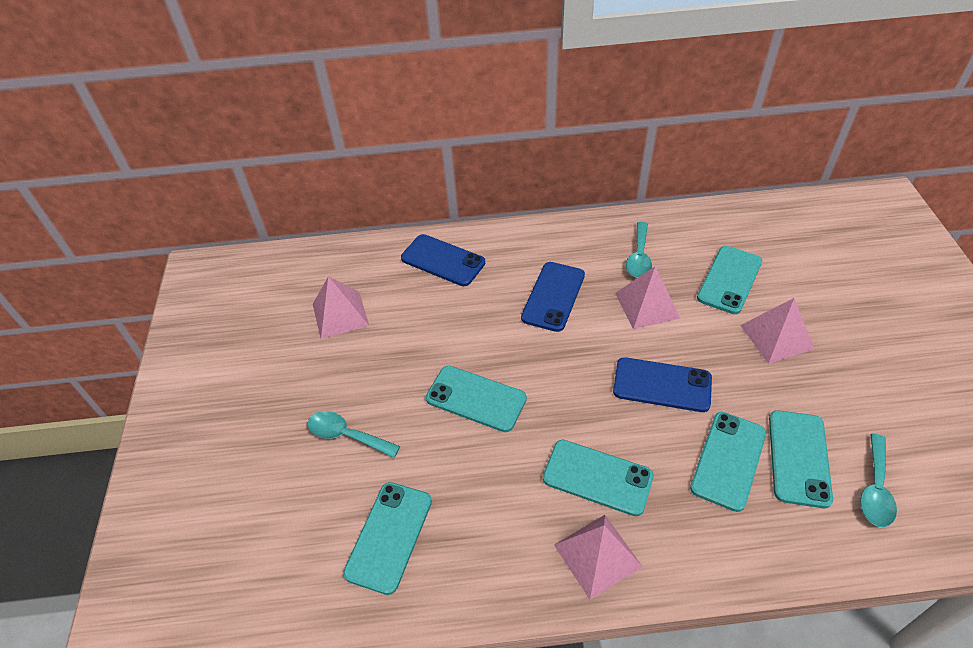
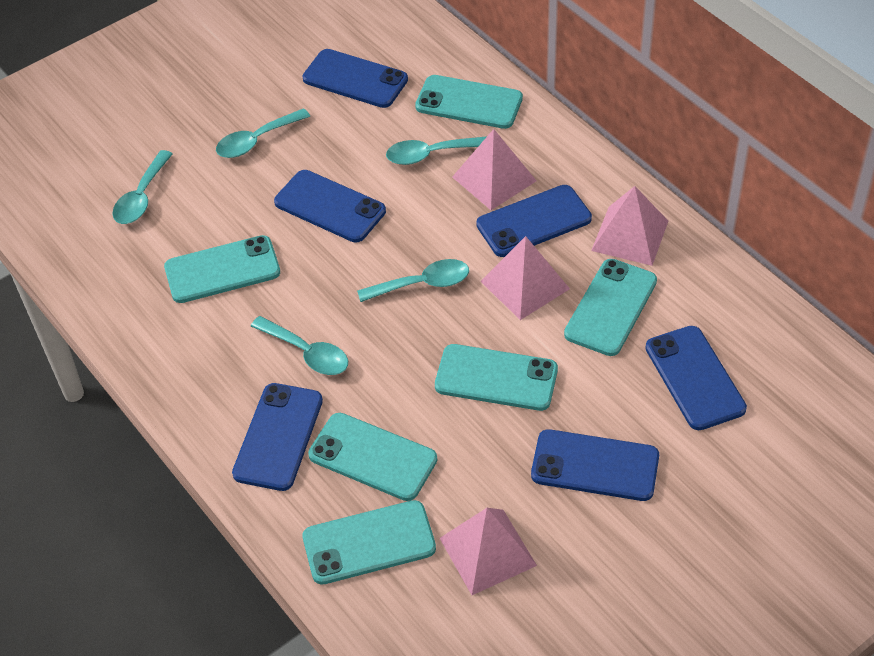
blue phone: [401,234,485,286] [521,262,585,332] [613,357,712,412] = 3 -> [232,383,323,491] [274,170,386,242] [303,49,408,108] [476,185,592,257] [531,429,659,501] [645,326,747,430] = 6
turquoise spoon: [308,411,400,458] [626,222,652,278] [860,434,897,527] = 3 -> [112,150,173,224] [216,108,310,158] [251,316,348,375] [357,259,469,302] [386,136,487,165] = 5

